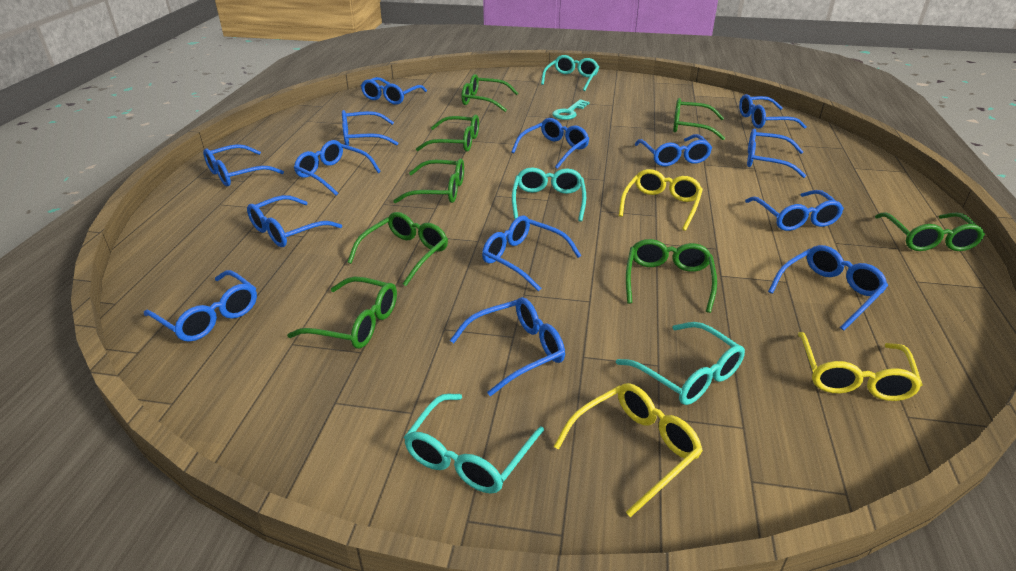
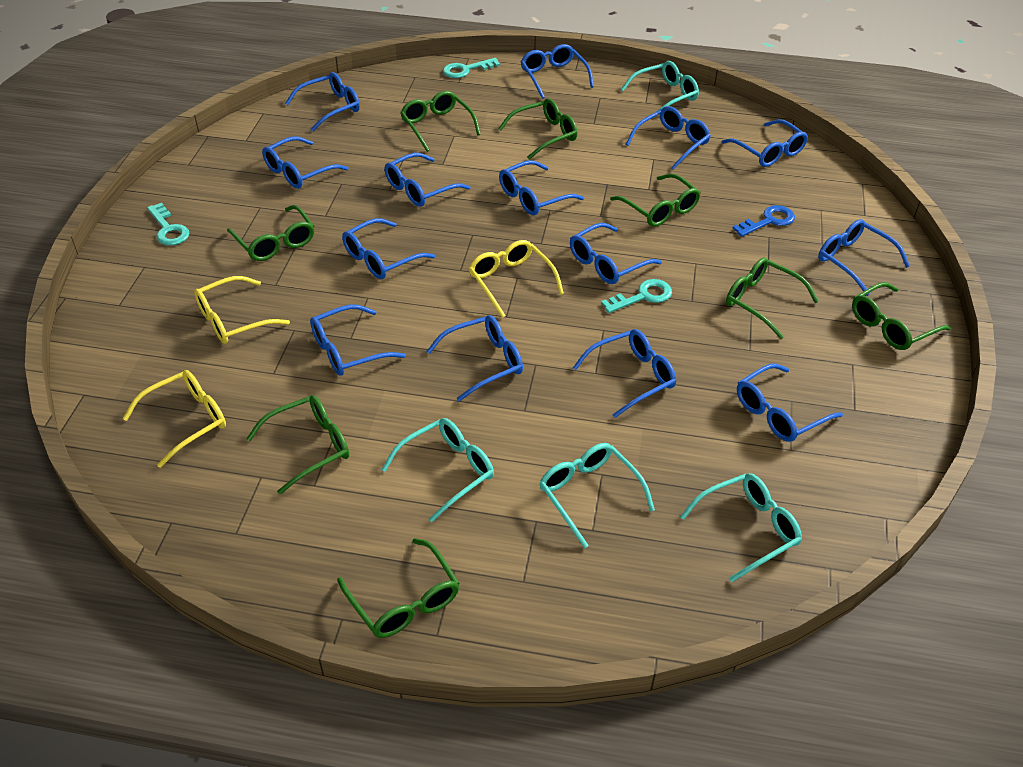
blue key: none = 0 -> [732,205,795,237] = 1
turquoise key: [552,99,589,120] = 1 -> [147,203,190,246] [443,58,500,78] [601,279,672,313] = 3

